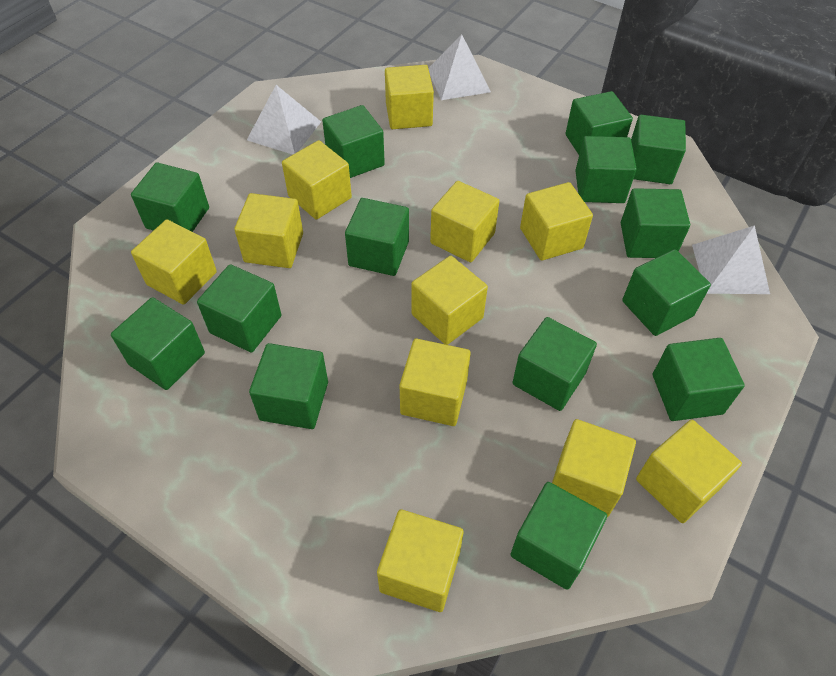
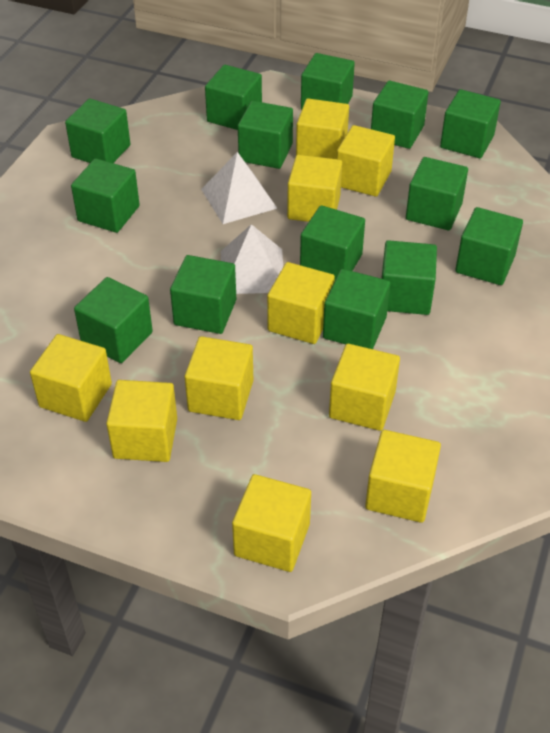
white pyramid: [247,85,321,155] [428,34,491,100] [692,225,770,294] = 3 -> [201,152,278,224] [221,224,283,294] = 2
yellow cube: [131,219,217,305] [234,193,303,268] [282,140,352,220] [377,509,464,612] [385,65,434,129] [400,339,471,426] [411,256,488,345] [430,181,499,262] [520,182,593,261] [552,419,636,517] [636,420,742,523] = 11 -> [30,334,112,422] [106,380,177,462] [185,336,253,420] [232,474,311,572] [267,262,335,344] [287,155,342,222] [296,98,349,159] [329,344,400,431] [337,125,395,197] [365,430,441,523] = 10

